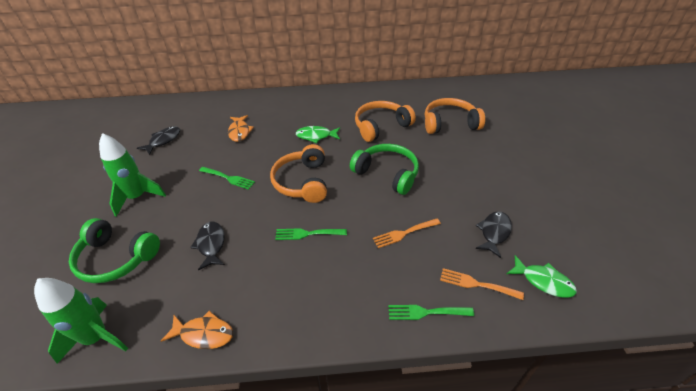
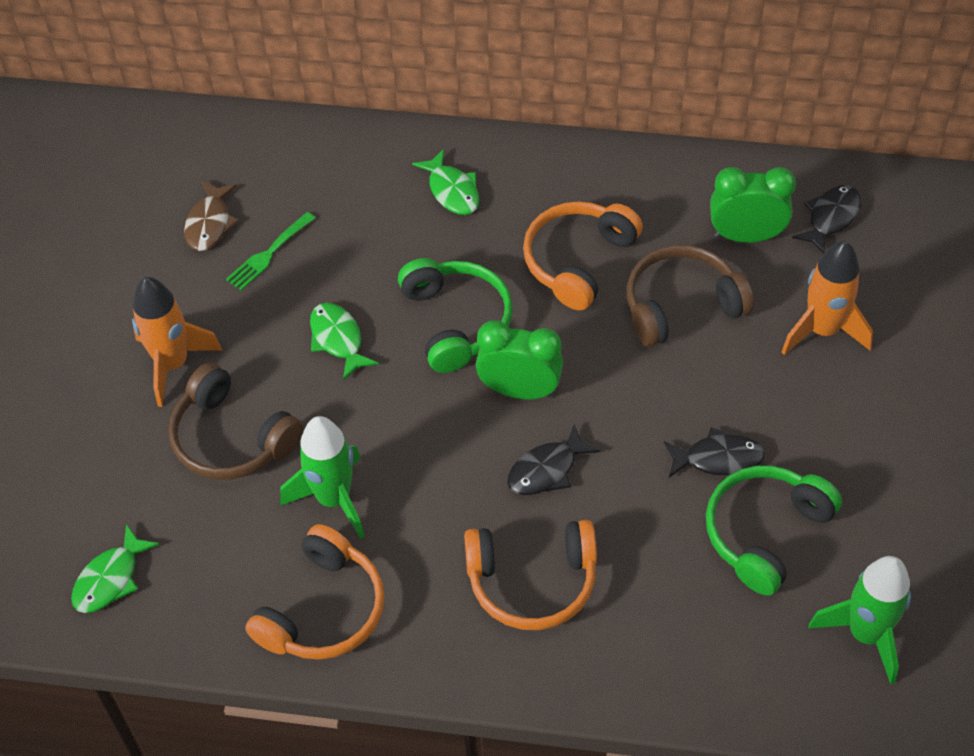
brown fish: none = 0 -> [184,181,239,251] = 1
brown headphones: none = 0 -> [168,362,303,480] [627,245,754,347] = 2
green clock: none = 0 -> [476,320,563,399] [710,167,796,243] = 2
green fish: [296,126,340,143] [507,255,577,298] = 2 -> [71,524,160,613] [310,303,379,381] [412,149,479,215] = 3
green fork: [199,167,255,190] [275,228,347,240] [388,305,474,320] = 3 -> [226,212,316,291] = 1
orange fish: [161,311,233,349] [228,115,254,142] = 2 -> none = 0
orange fork: [373,218,441,248] [440,268,524,300] = 2 -> none = 0
orange rocket: none = 0 -> [132,277,222,407] [782,241,873,355] = 2

